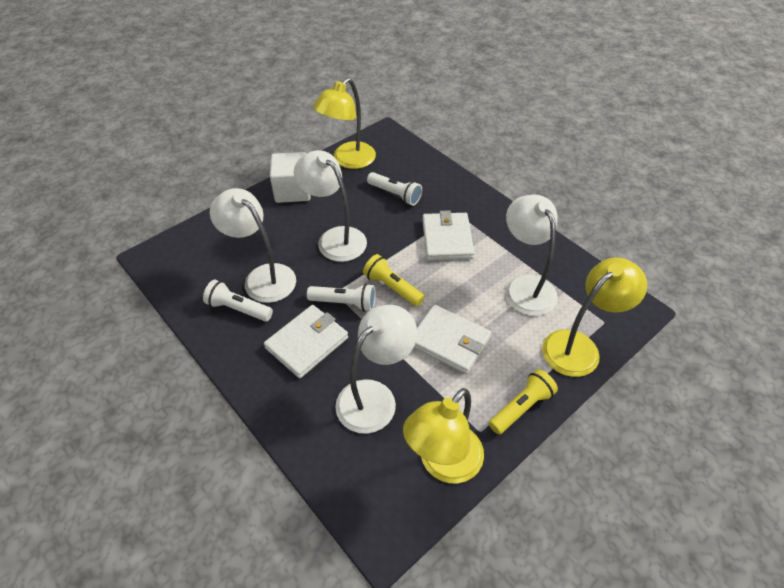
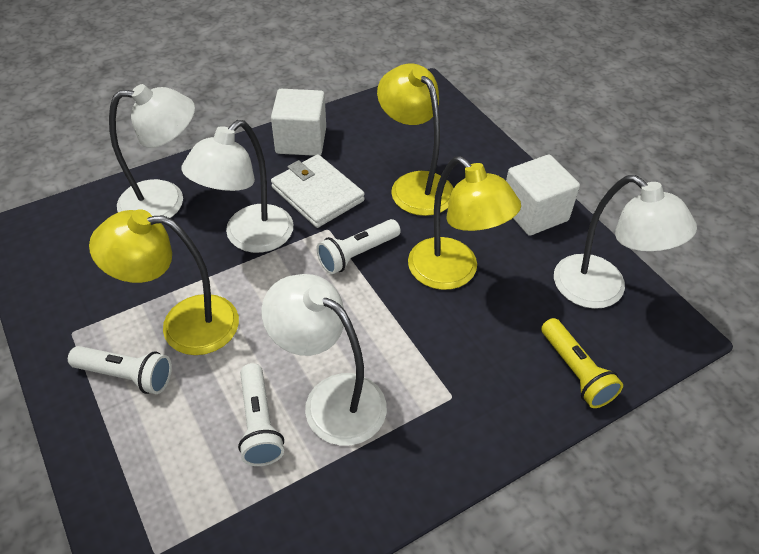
white cube: [270,152,310,203] = 1 -> [271,89,326,156] [506,154,580,236] = 2
white wallet: [264,305,348,378] [413,305,491,374] [422,210,475,261] = 3 -> [271,154,365,228] = 1
yellow flashlight: [363,254,424,306] [489,369,558,434] = 2 -> [541,318,623,408] = 1

